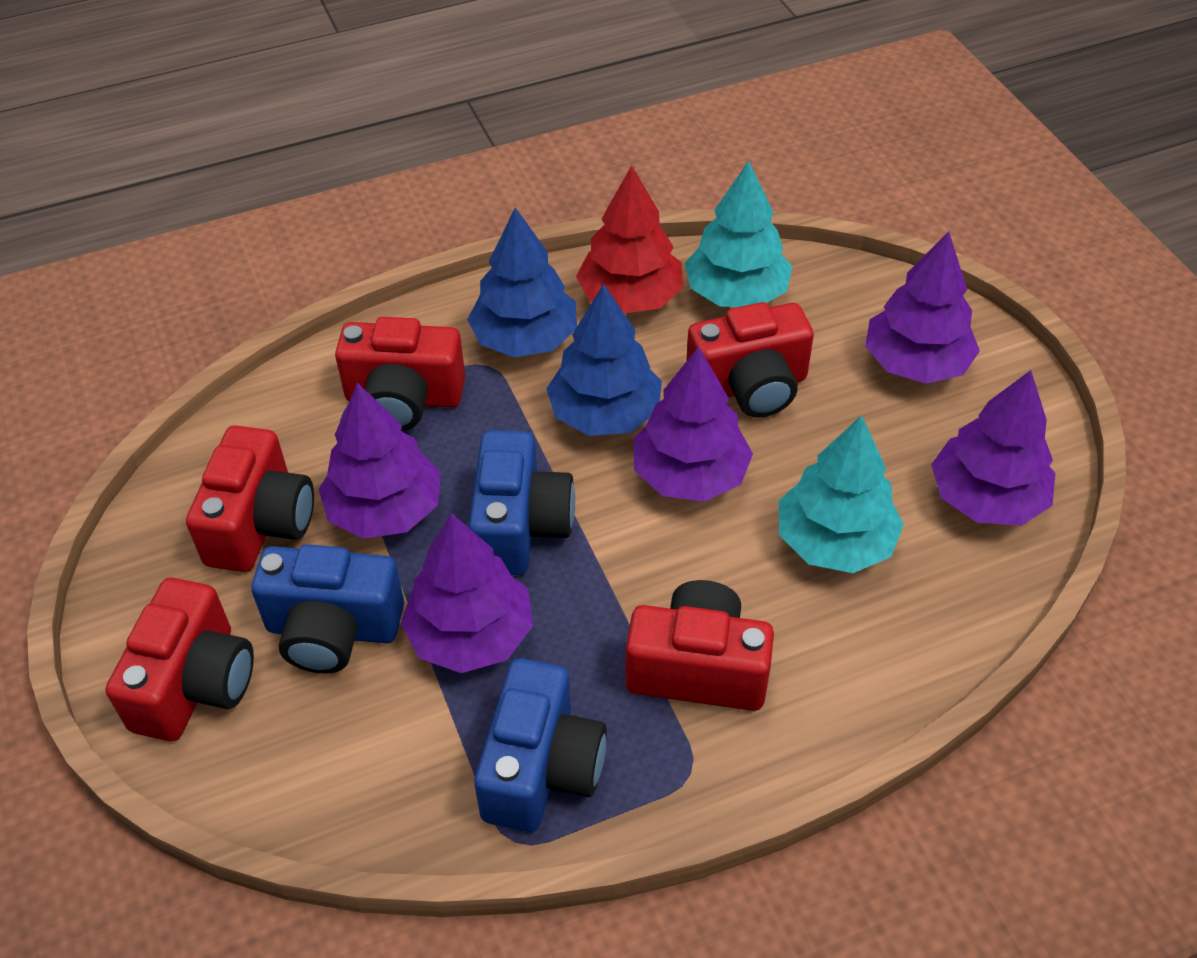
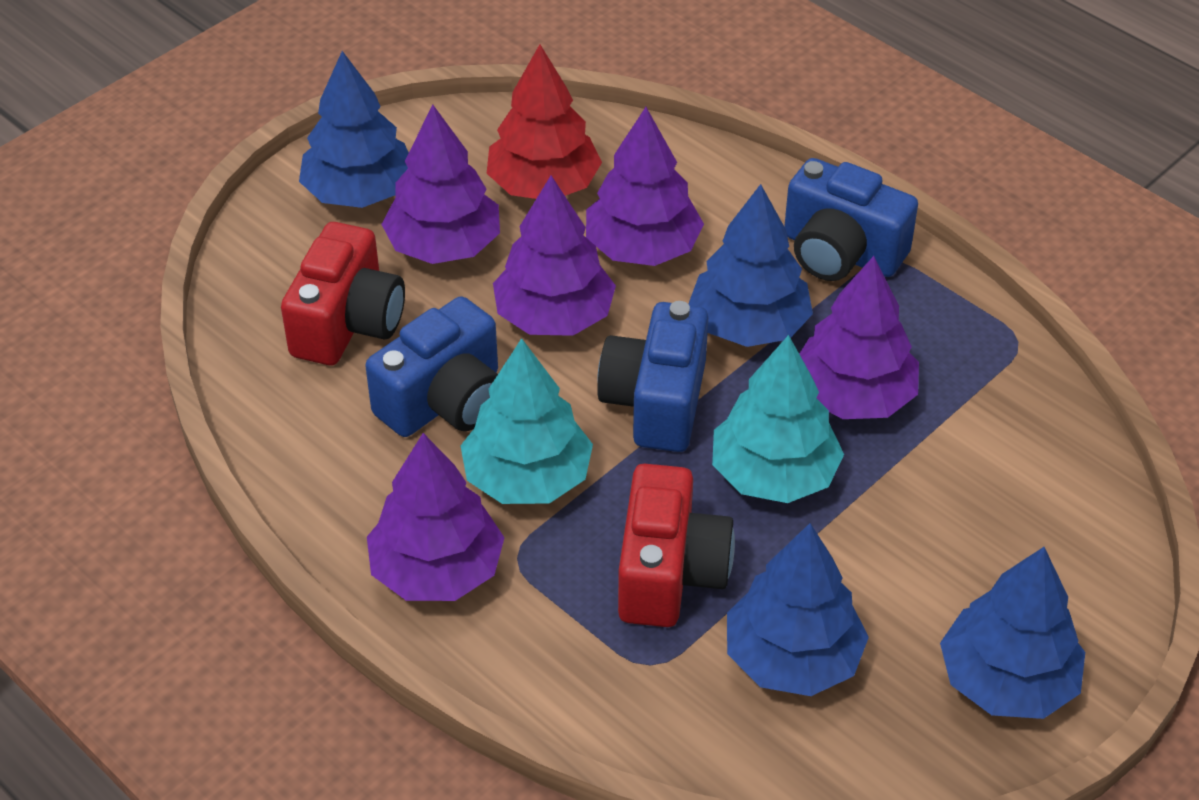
blue tree: [467,207,577,358] [546,284,662,436] = 2 -> [299,51,409,208] [688,184,813,347] [727,523,869,696] [940,547,1085,719] = 4
red camera: [106,578,254,741] [186,425,314,572] [335,317,465,431] [625,580,774,711] [686,302,814,417] = 5 -> [281,222,405,365] [618,464,735,627] = 2

